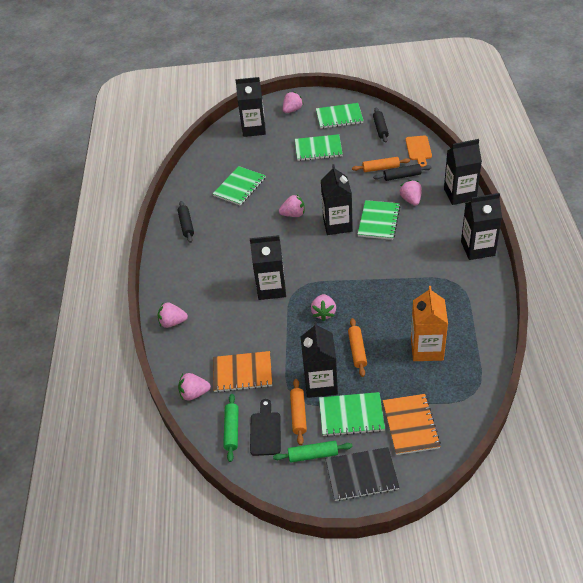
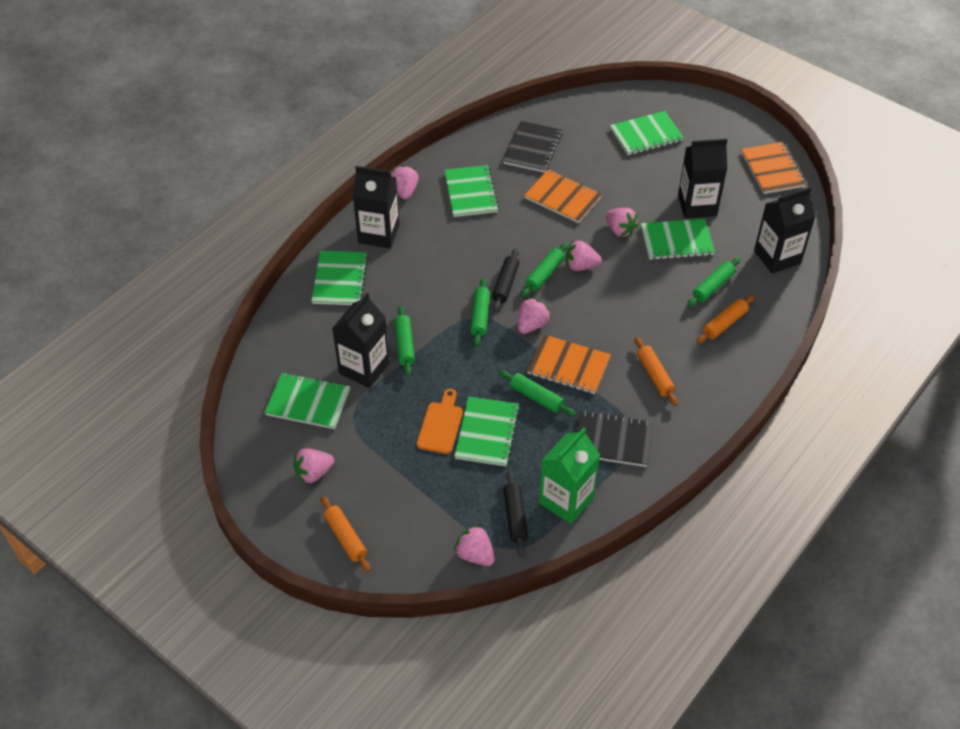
black carton: [235,77,266,137] [250,235,286,300] [301,321,338,398] [321,164,353,235] [444,139,482,205] [461,193,502,260] = 6 -> [332,293,390,388] [353,166,399,248] [678,139,727,218] [754,187,816,274] = 4
black cutting board: [250,399,281,456] = 1 -> none = 0
black notebook: [326,447,400,501] = 1 -> [503,121,562,173] [576,410,653,467] = 2
black rolling pin: [178,201,194,243] [373,108,389,143] [373,164,432,181] = 3 -> [492,248,519,312] [503,471,528,557] = 2
green carton: none = 0 -> [539,428,600,524] = 1
green notebook: [213,166,266,206] [295,134,343,161] [316,103,364,129] [319,392,385,437] [358,200,400,240] = 5 -> [264,372,350,429] [311,251,368,305] [444,165,499,217] [454,396,520,466] [610,111,684,155] [641,219,715,260] = 6
green rolling pin: [223,394,239,462] [273,441,353,462] = 2 -> [394,306,415,376] [470,278,490,346] [499,370,576,416] [521,242,568,297] [687,257,740,307] = 5
orange carton: [411,286,448,361] = 1 -> none = 0
orange notebook: [213,351,272,393] [383,394,441,455] = 2 -> [524,169,602,223] [527,334,611,394] [741,142,806,194] = 3

